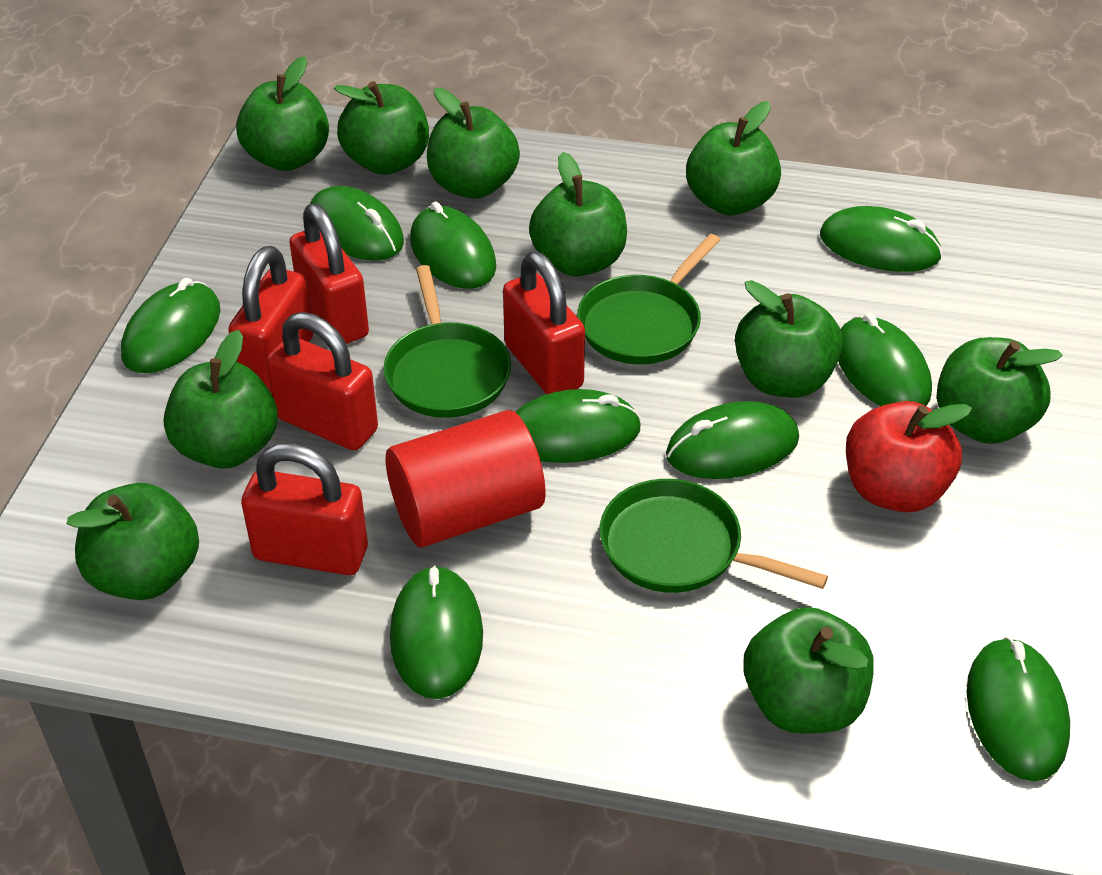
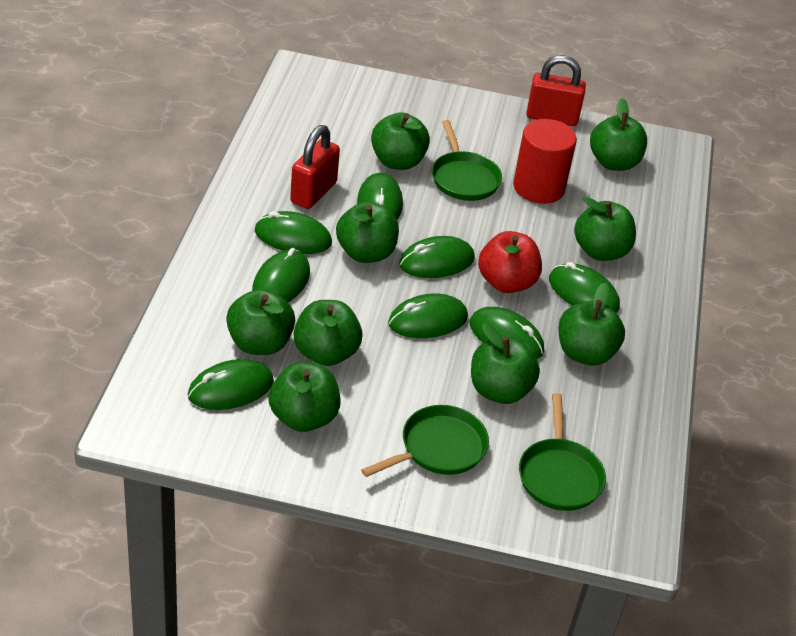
green apple: [66,483,199,600] [164,330,278,469] [236,56,329,171] [334,81,429,175] [427,88,520,199] [529,152,627,277] [686,101,781,215] [735,280,843,397] [743,607,874,733] [937,337,1063,444] = 10 -> [226,289,295,355] [269,362,341,432] [294,300,363,366] [336,201,399,263] [371,112,430,170] [471,323,540,404] [558,283,625,365] [574,197,636,261] [590,98,647,171] = 9
green mouse: [121,278,221,373] [310,186,404,261] [390,565,483,699] [410,202,496,289] [515,389,641,463] [666,401,799,479] [820,206,942,272] [838,313,932,406] [966,637,1070,781] = 9 -> [188,359,274,410] [252,248,310,302] [255,211,332,254] [357,173,403,219] [388,294,468,338] [399,236,475,278] [470,307,544,359] [549,262,620,313] = 8
red padlock: [228,246,313,394] [241,443,368,575] [266,312,378,451] [289,204,369,344] [503,251,585,394] = 5 -> [290,125,340,209] [526,55,586,126] = 2

